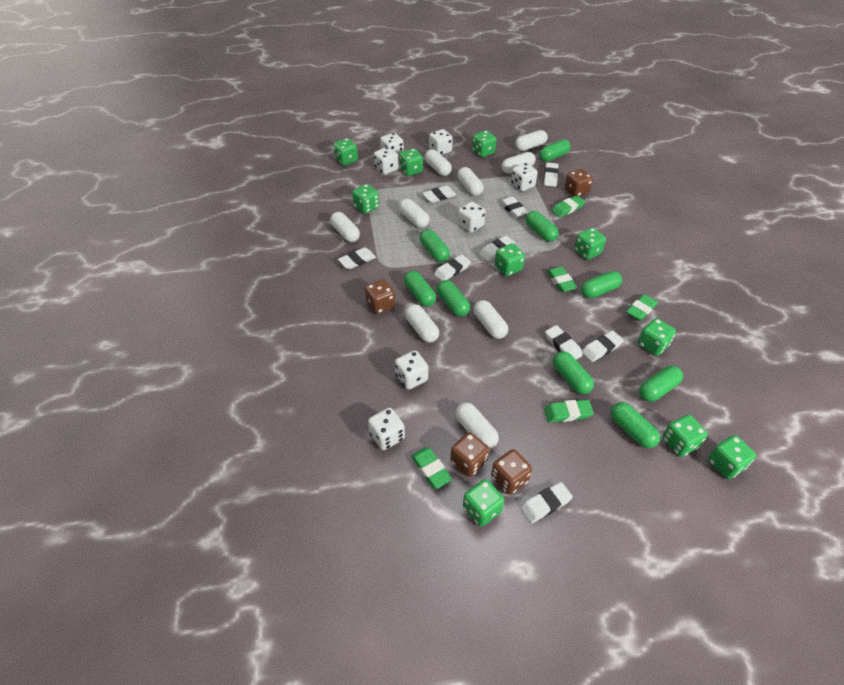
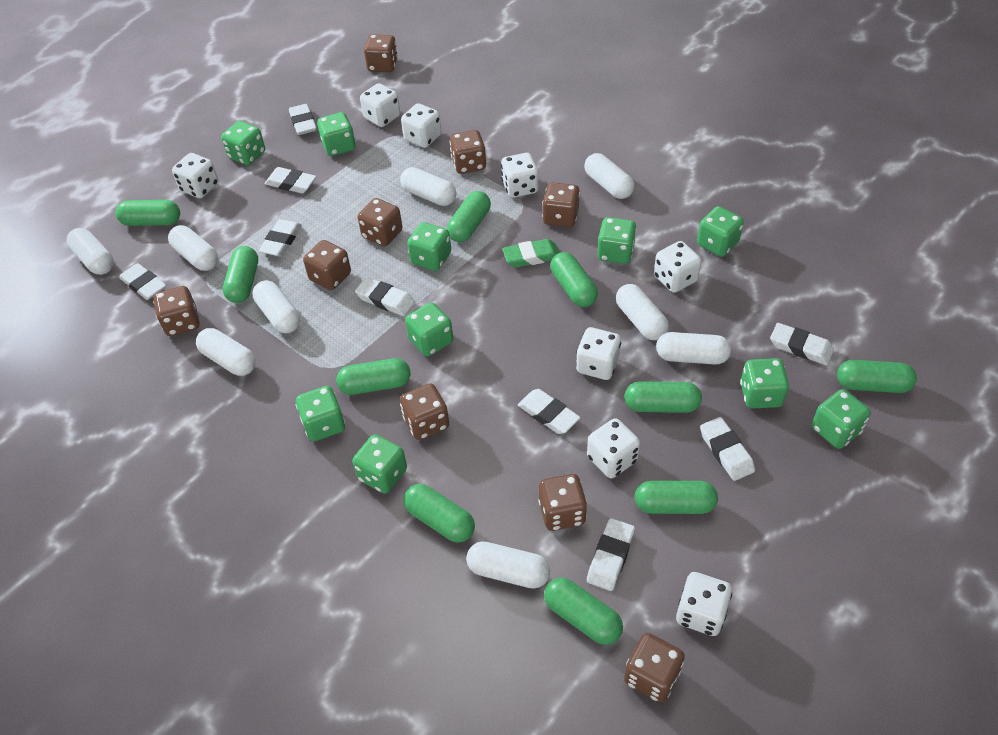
brown dice: [365,279,395,314] [450,432,489,477] [491,449,532,495] [565,169,593,196] = 4 -> [153,286,200,336] [303,240,351,290] [358,198,402,246] [364,34,398,72] [400,383,449,440] [450,130,486,174] [538,474,587,531] [542,182,580,227] [624,633,685,702] = 9
green capsule: [404,271,436,307] [420,229,450,262] [437,280,470,317] [526,211,559,242] [539,139,571,162] [553,351,594,394] [581,271,622,298] [611,402,660,448] [639,366,683,402] = 9 -> [115,200,180,226] [223,246,258,303] [336,358,410,395] [403,484,475,543] [447,191,491,242] [544,578,623,645] [550,252,598,307] [625,381,702,413] [635,481,718,514] [837,360,917,393] = 10
green eraser: [411,447,452,489] [544,399,594,423] [546,266,577,292] [551,195,585,217] [626,294,658,321] = 5 -> [502,239,559,268] = 1
white dice: [368,408,405,450] [374,147,398,175] [380,133,404,157] [395,350,428,389] [429,129,453,155] [458,202,486,233] [511,163,538,191] = 7 -> [172,153,219,198] [360,83,400,127] [401,103,442,148] [501,153,538,198] [576,327,621,380] [587,418,640,478] [654,241,701,293] [676,572,732,636] = 8

